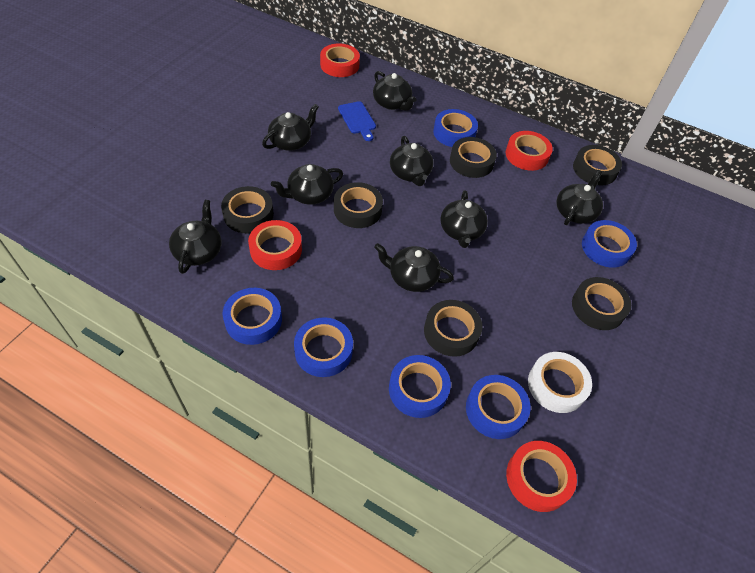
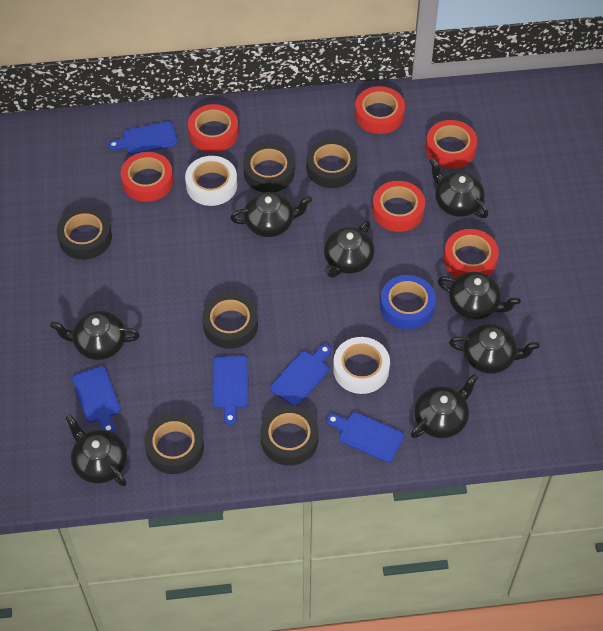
blue cutting board: [338,101,376,141] = 1 -> [72,366,120,433] [108,121,178,155] [212,356,248,425] [270,344,331,407] [326,412,404,462] = 5
blue tape: [223,288,282,345] [294,317,353,377] [389,355,451,418] [433,109,478,147] [466,375,531,439] [582,220,637,268] = 6 -> [380,275,436,330] = 1
red tape: [248,220,302,270] [320,43,360,77] [506,131,553,171] [506,441,577,512] = 4 -> [121,152,173,202] [188,104,239,153] [355,86,405,134] [372,181,425,232] [426,120,477,169] [444,229,499,278] = 6
white tape: [528,352,592,413] = 1 -> [185,156,237,206] [333,337,390,394] = 2

